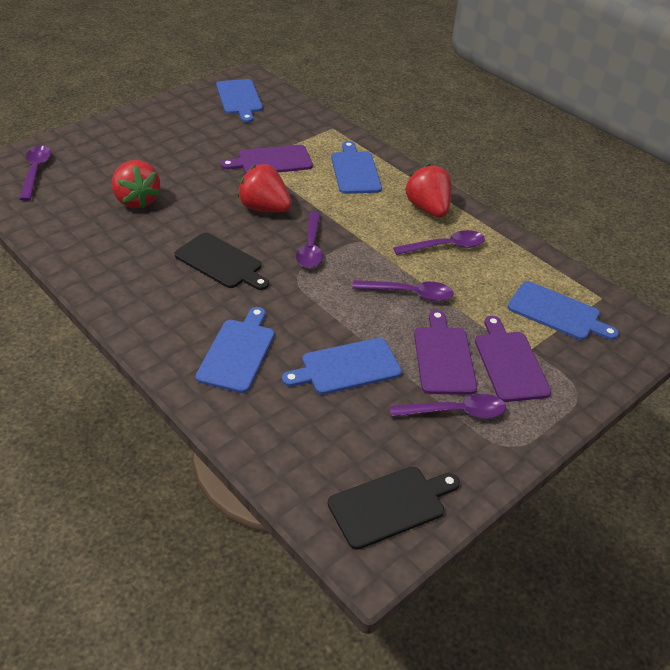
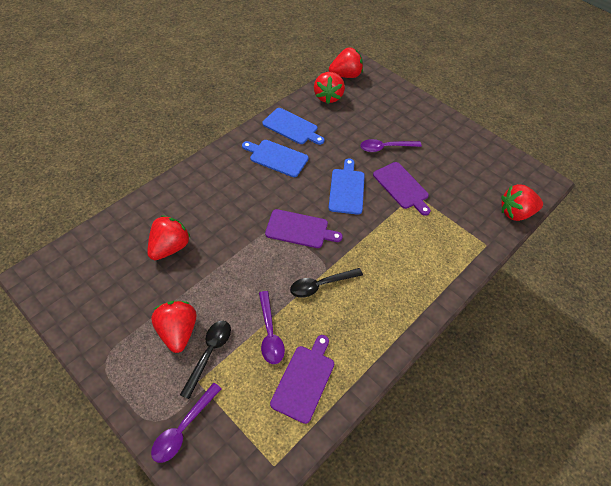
black cutting board: [175,233,269,290] [328,467,460,550] = 2 -> none = 0
black spoon: none = 0 -> [180,320,231,399] [290,268,363,298] = 2
blue cutting board: [196,307,274,393] [216,79,263,123] [282,338,402,395] [331,141,382,194] [508,281,619,340] = 5 -> [242,140,309,177] [263,108,324,145] [329,159,365,215] = 3
purple spoon: [19,146,51,201] [296,212,323,268] [352,280,454,302] [390,394,506,419] [393,230,485,255] = 5 -> [151,383,222,463] [259,291,285,364] [360,139,422,152] = 3
red strawberry: [112,160,160,209] [237,164,292,212] [405,164,452,217] = 3 -> [147,215,191,260] [151,301,197,353] [314,72,345,104] [329,47,363,78] [501,184,543,221] = 5

